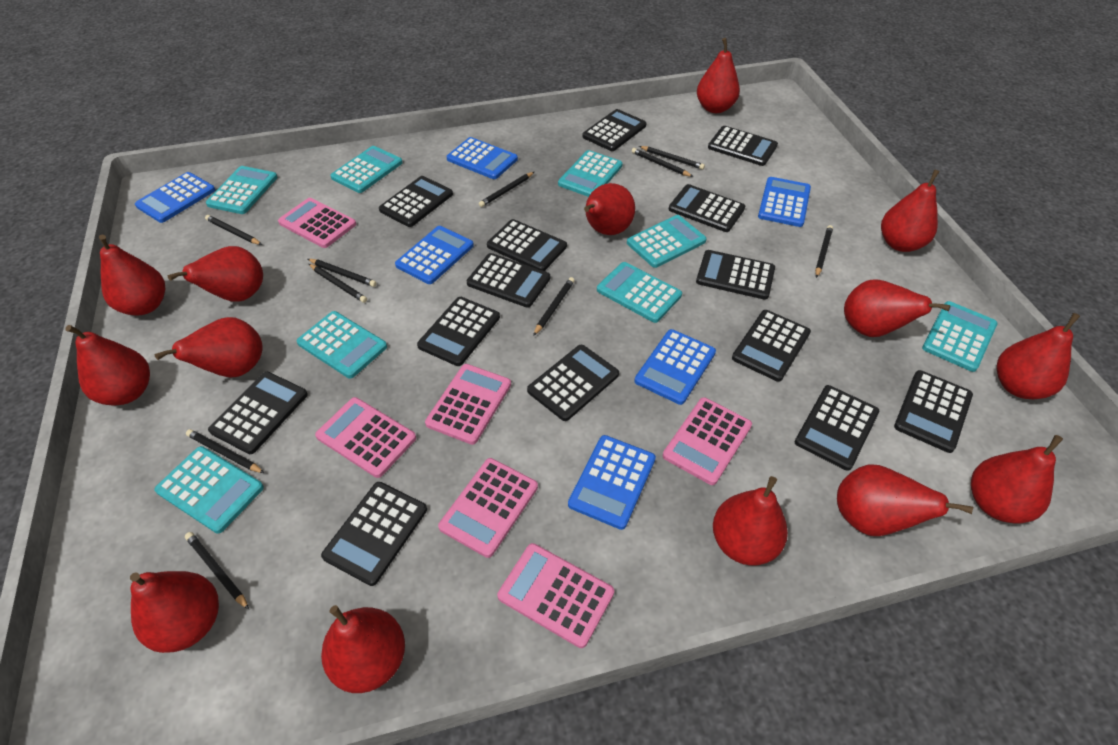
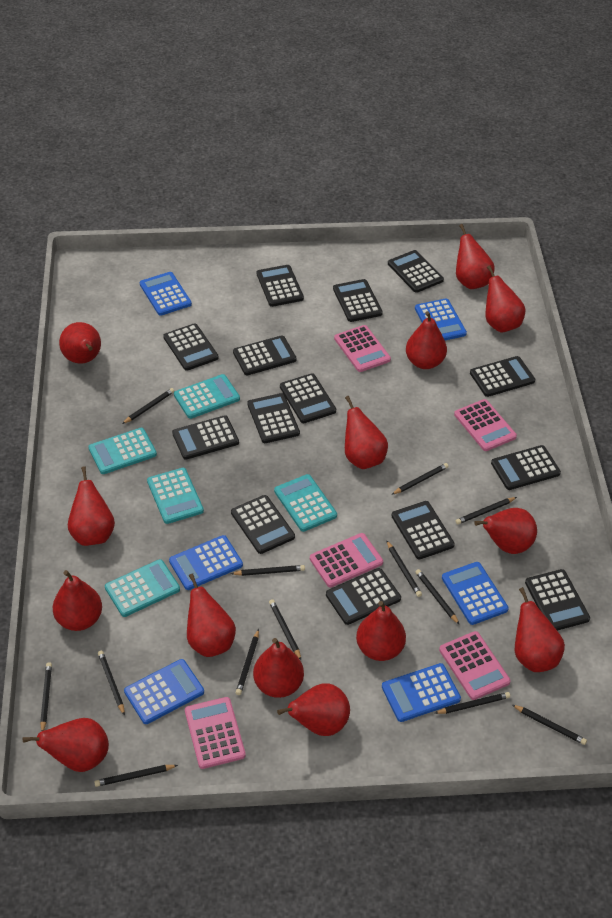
black pencil: [185,532,249,610] [186,429,264,473] [205,215,262,245] [308,259,377,287] [309,264,367,303] [479,172,534,207] [533,277,575,336] [632,148,693,177] [639,146,705,170] [815,225,833,278] = 10 -> [40,662,52,731] [94,765,178,787] [98,651,125,716] [122,388,174,424] [231,565,305,576] [235,629,259,695] [269,599,301,660] [386,540,422,597] [391,463,449,495] [415,569,460,625] [434,692,510,714] [456,497,517,524] [513,705,587,745] = 13
pink calculator: [278,198,356,248] [315,397,416,478] [425,364,511,445] [438,458,538,558] [497,543,614,648] [663,397,752,485] = 6 -> [185,697,246,769] [310,533,383,587] [334,325,391,372] [439,631,511,700] [454,399,517,451] = 5
turquoise calculator: [154,446,264,534] [206,166,278,214] [297,311,387,378] [330,146,403,193] [558,150,623,197] [597,262,682,323] [627,215,707,268] [922,301,998,372] = 8 -> [88,428,157,474] [105,559,180,617] [147,468,204,524] [174,374,240,419] [274,474,337,532] = 5

